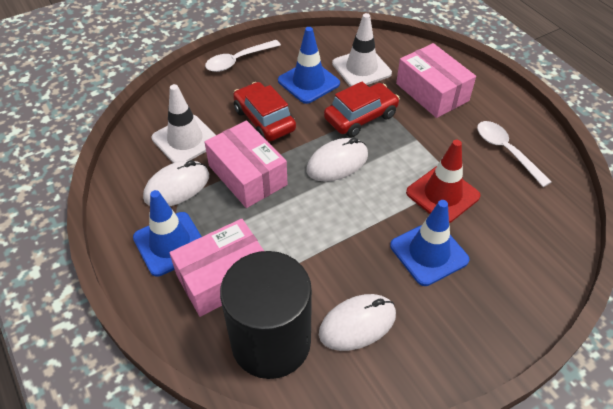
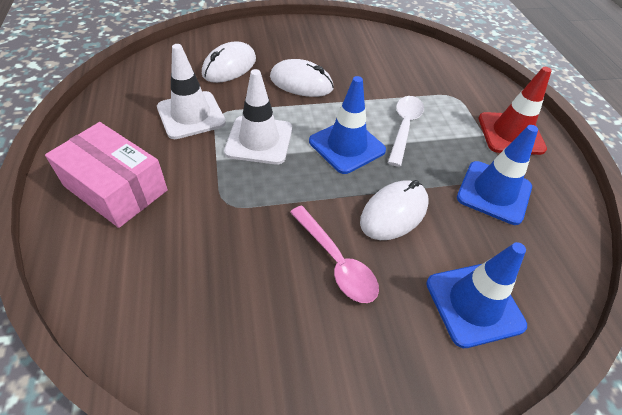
black cylinder: [220,251,312,379] = 1 -> none = 0
pink box: [169,219,264,317] [205,120,287,208] [396,43,476,118] = 3 -> [45,122,168,228] = 1
pink spoon: none = 0 -> [290,206,379,303] = 1
red car: [233,82,296,141] [324,81,400,137] = 2 -> none = 0
white spoon: [205,40,281,72] [477,121,551,187] = 2 -> [388,96,424,167] = 1

